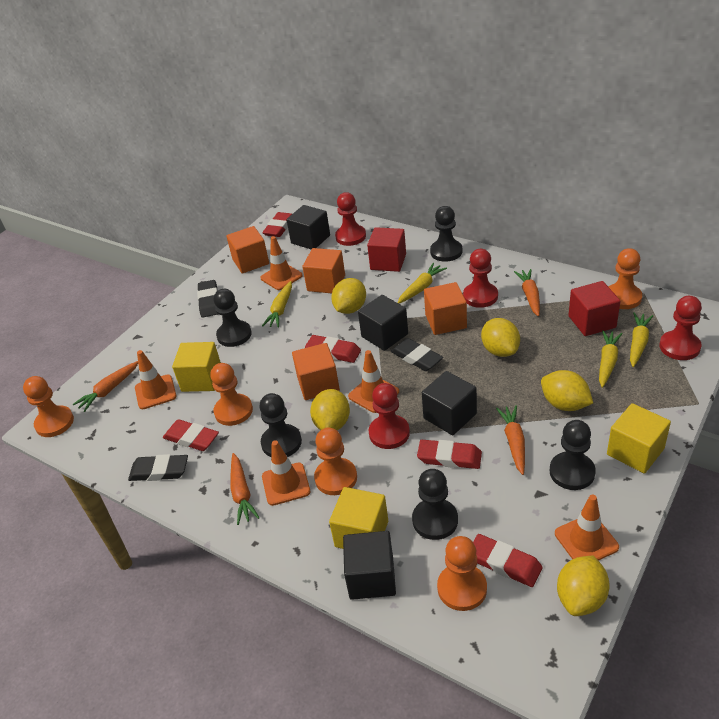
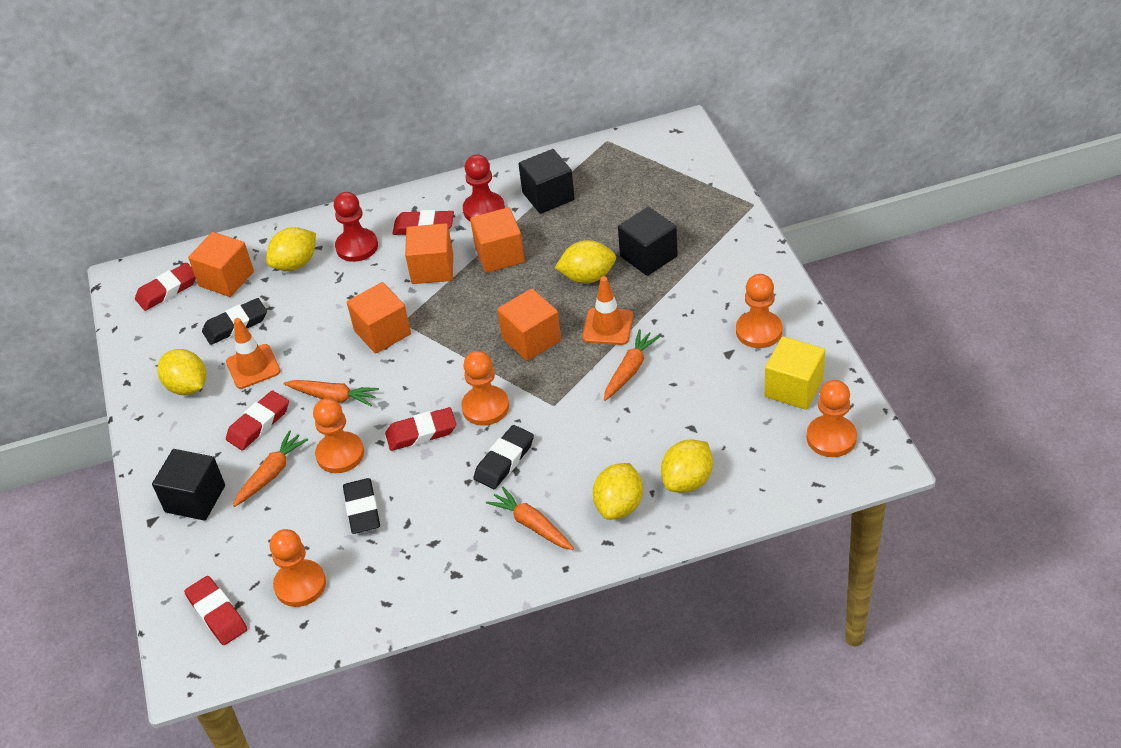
black cube: [286,205,330,249] [343,531,396,600] [358,295,408,351] [422,371,477,435] = 4 -> [152,449,225,521] [519,149,575,214] [618,207,678,276] = 3
black pawn: [214,289,252,347] [259,393,302,457] [412,469,458,540] [430,206,462,262] [550,420,596,490] = 5 -> none = 0
orange cube: [226,226,269,273] [292,343,340,400] [302,248,345,293] [424,282,467,335] = 4 -> [188,232,254,297] [347,282,411,354] [405,223,453,284] [470,207,525,273] [497,288,561,361] = 5
orange traffic cone: [135,350,177,409] [260,236,303,290] [262,440,310,506] [348,350,399,413] [555,494,619,561] = 5 -> [226,318,281,389] [582,276,633,345] = 2
red cube: [367,227,406,272] [569,281,620,336] = 2 -> none = 0
red pawn: [335,192,366,246] [369,383,410,449] [463,249,498,308] [659,296,702,360] = 4 -> [334,192,378,262] [463,154,505,222] = 2
yellow carrot: [262,281,292,327] [398,263,447,304] [599,330,623,388] [630,312,653,367] = 4 -> none = 0
yellow cube: [172,342,221,392] [329,487,388,549] [607,403,671,473] = 3 -> [765,336,825,410] = 1

